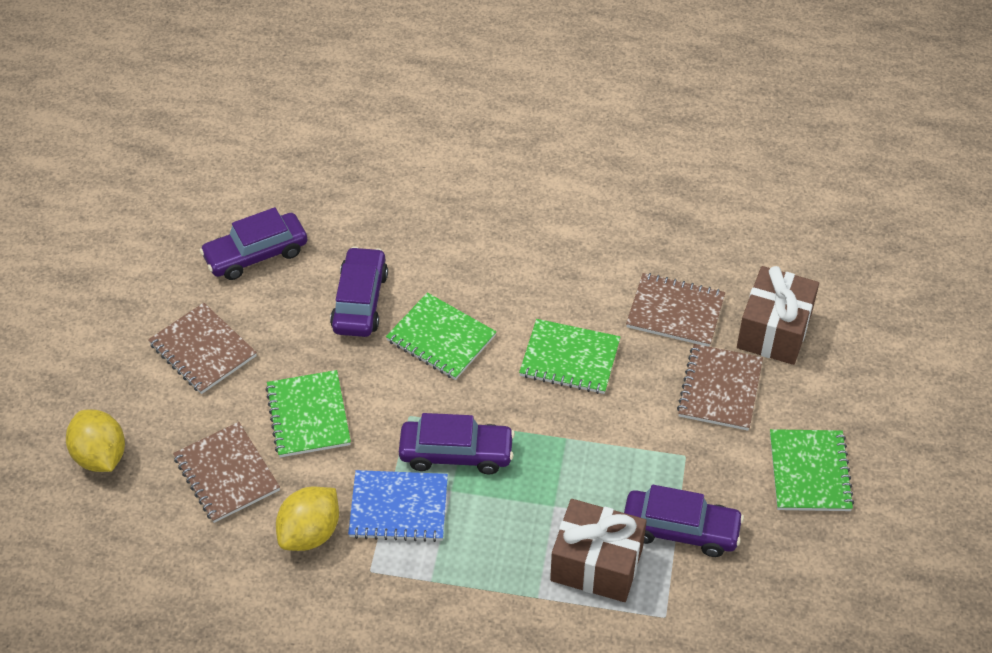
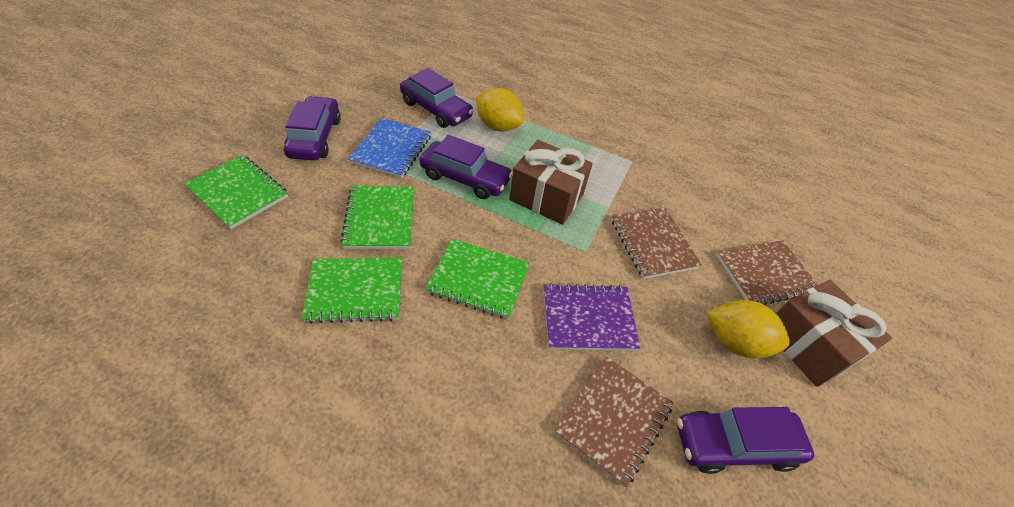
brown notebook: [148,303,257,394] [173,422,280,523] [626,273,725,347] [677,344,763,431] = 4 -> [554,356,674,487] [612,208,702,279] [717,240,818,305] = 3
purple notebook: none = 0 -> [543,283,640,351] = 1

